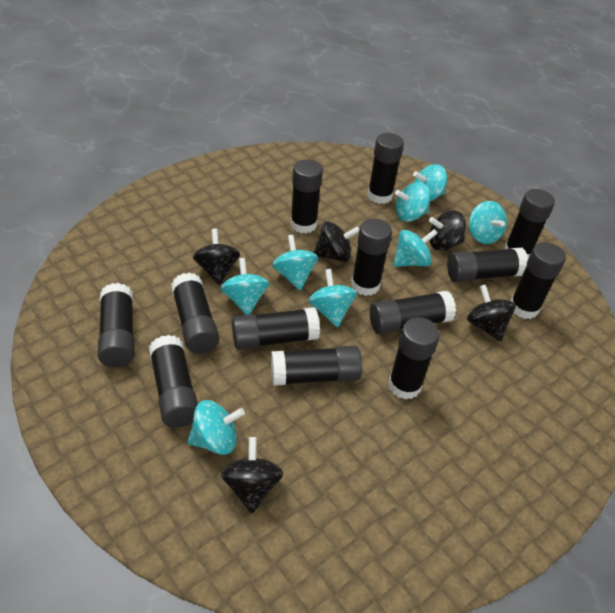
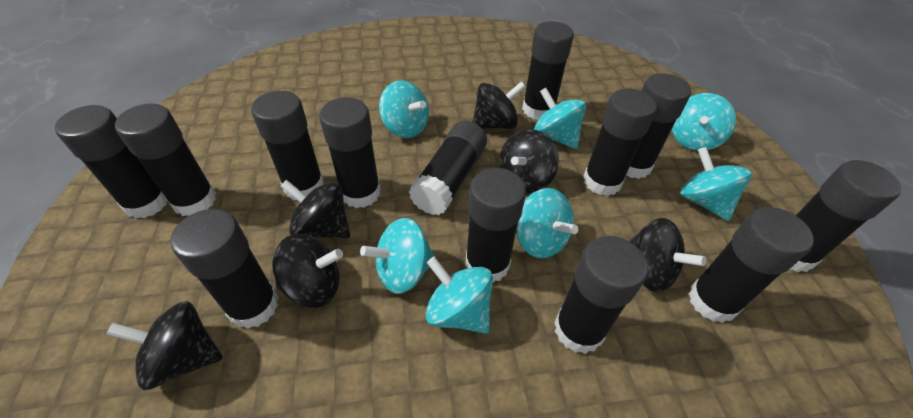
black spinning top: [193,228,240,285] [221,437,283,513] [313,221,359,262] [429,210,466,251] [467,284,516,341] = 5 -> [106,301,223,390] [272,234,343,308] [281,179,350,238] [472,81,526,129] [499,129,559,193] [629,218,707,292] = 6
turquoise spinning top: [188,400,245,455] [220,258,269,315] [272,235,318,290] [308,269,357,328] [393,229,438,267] [395,182,430,222] [413,164,447,201] [469,201,507,244] = 8 -> [360,218,436,294] [379,80,429,138] [426,257,493,334] [516,188,578,258] [534,88,586,149] [672,93,736,151] [680,147,752,221] = 7

